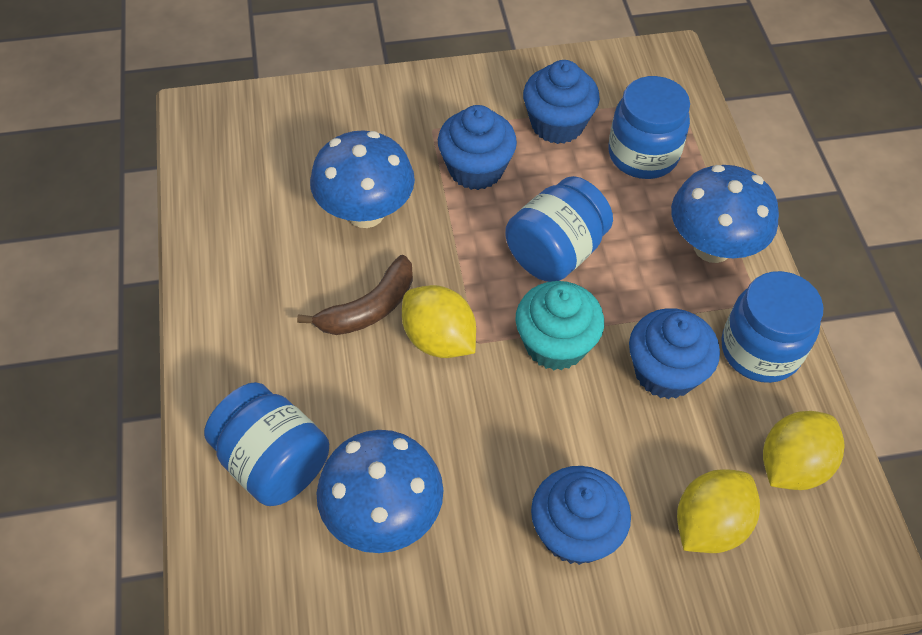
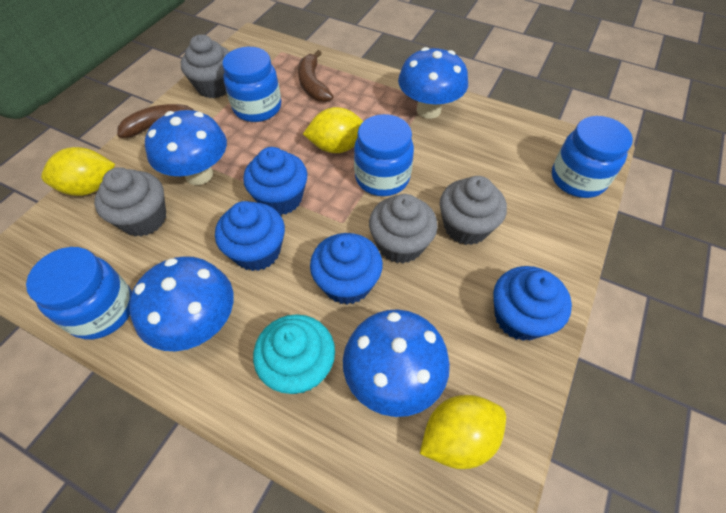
blue mushroom: [310,130,415,228] [317,430,443,553] [671,165,779,263] = 3 -> [129,256,234,351] [145,110,227,185] [343,309,450,417] [398,47,468,119] = 4
brown banana: [297,255,413,335] = 1 -> [117,104,193,138] [298,50,334,102] = 2
grey cupcake: none = 0 -> [94,168,166,237] [181,34,230,98] [369,194,438,263] [440,176,507,245] = 4

